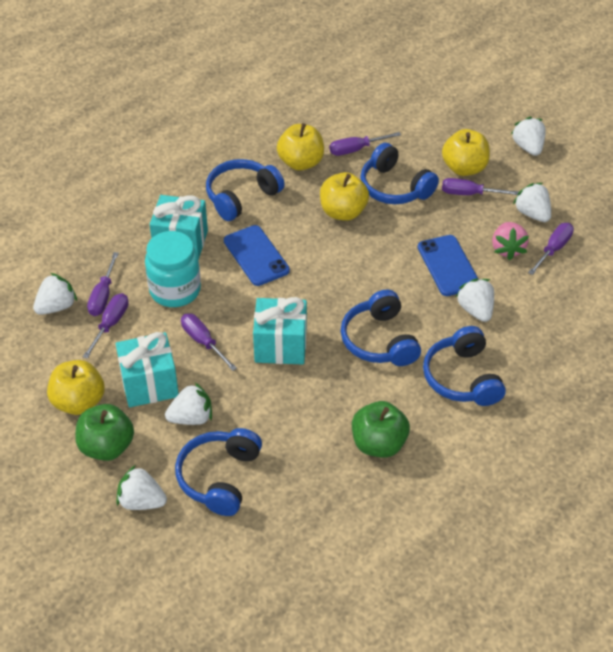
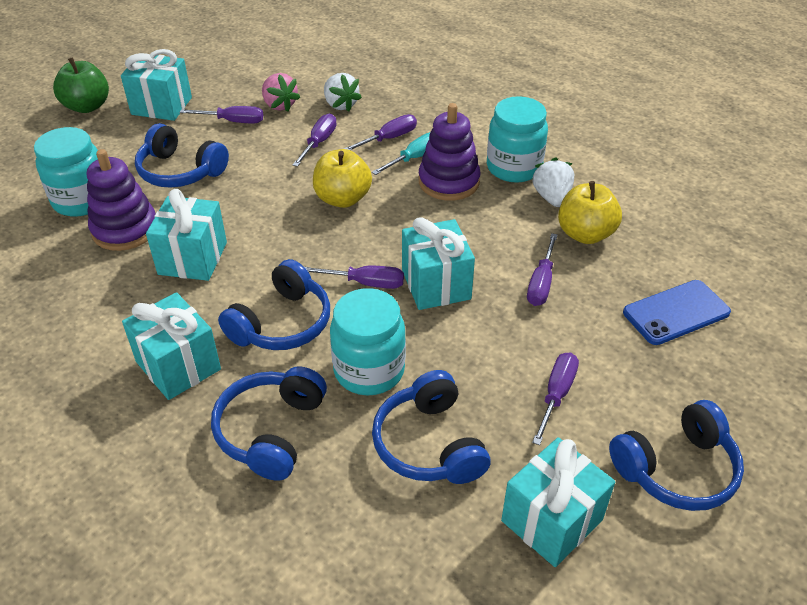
blue phone: [224,225,290,286] [418,235,479,296] = 2 -> [623,280,731,345] = 1
green apple: [75,404,134,461] [352,401,410,458] = 2 -> [53,57,109,113] = 1
purple stacking toy: none = 0 -> [87,149,156,251] [419,103,480,201] = 2
turquoise gift: [116,332,179,407] [150,195,208,260] [253,297,307,365] = 3 -> [121,49,192,121] [122,292,221,400] [146,189,227,281] [402,217,475,310] [501,437,615,567] = 5
turquoise jar: [145,231,201,307] = 1 -> [34,127,98,217] [330,288,406,395] [487,96,548,183] = 3
turquoise screwdriver: none = 0 -> [372,132,430,175] = 1
white strawberry: [33,273,77,315] [117,465,167,510] [165,383,212,425] [456,279,494,322] [511,117,546,156] [513,183,551,222] = 6 -> [324,73,362,112] [532,157,574,207] = 2
yellow apple: [47,360,105,415] [277,123,324,171] [320,172,369,221] [442,129,490,176] = 4 -> [313,149,372,208] [558,181,622,244] = 2

